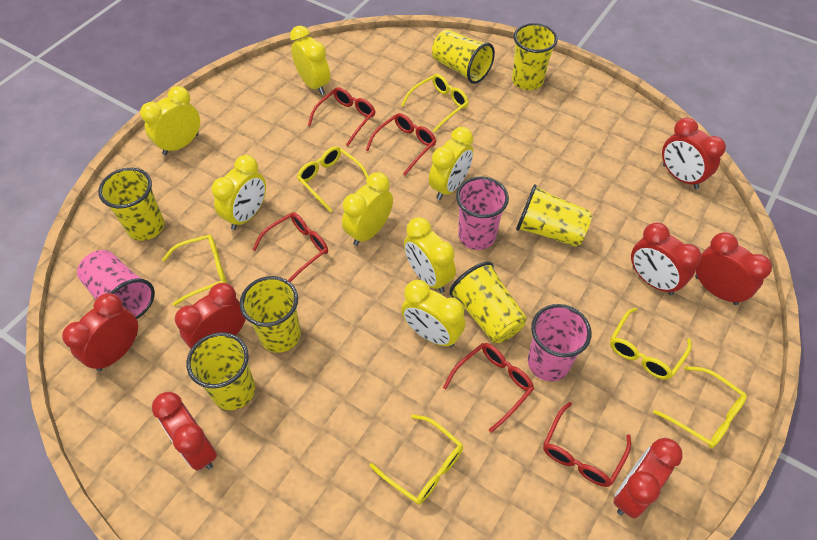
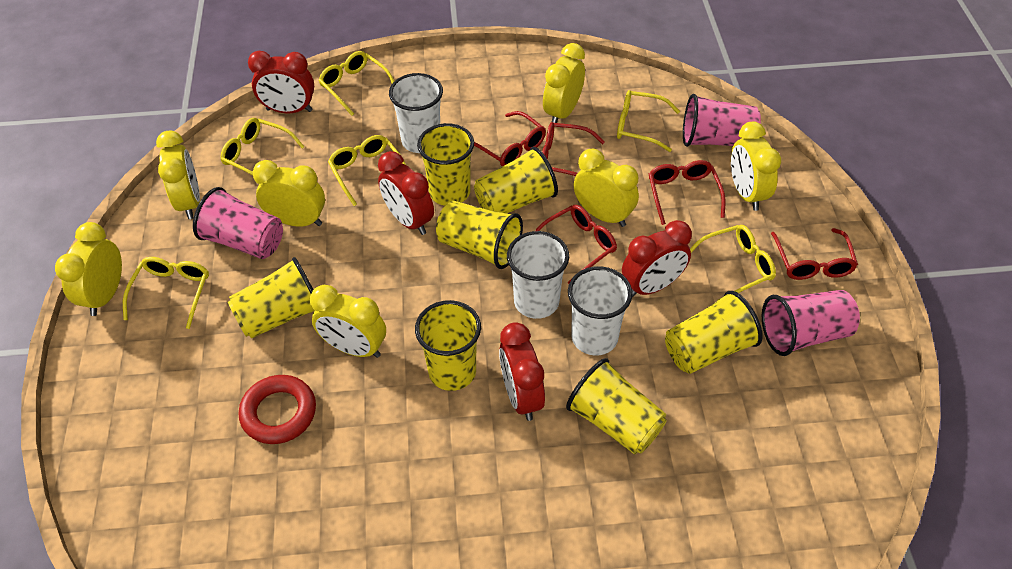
red clock: [62,293,138,371] [152,392,217,471] [175,283,246,349] [613,438,683,519] [631,223,702,295] [662,118,726,189] [695,232,772,305] = 7 -> [248,51,314,113] [378,151,434,235] [499,322,545,421] [622,220,692,297] = 4
red ring: none = 0 -> [239,375,316,444] = 1
white cup: none = 0 -> [389,73,443,153] [507,231,569,319] [568,266,633,356] = 3

